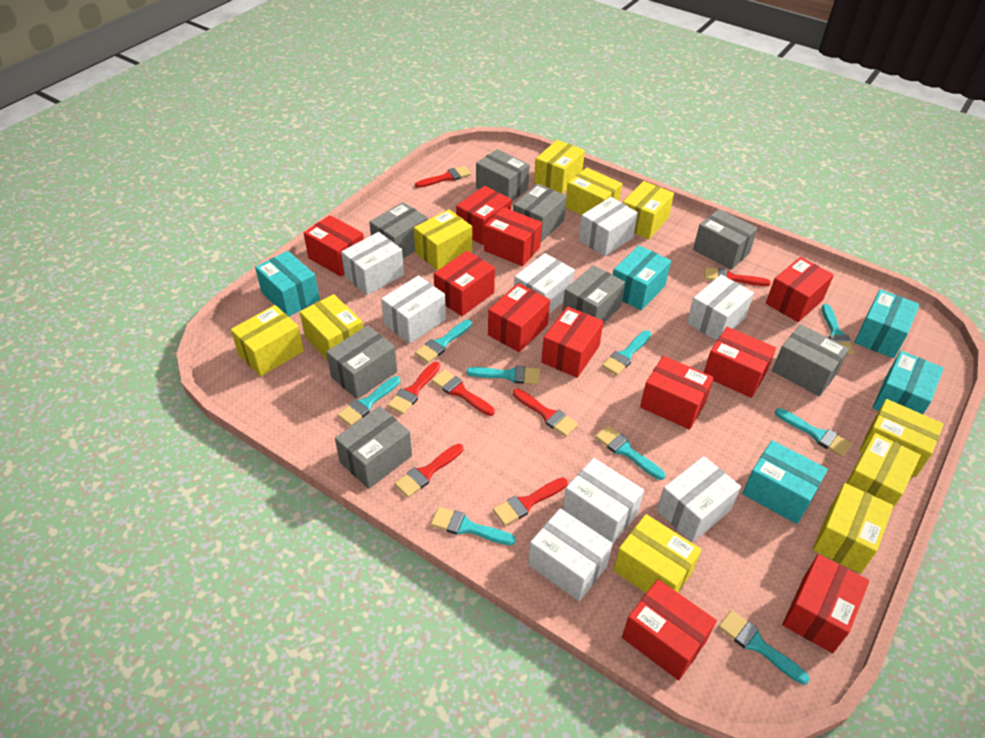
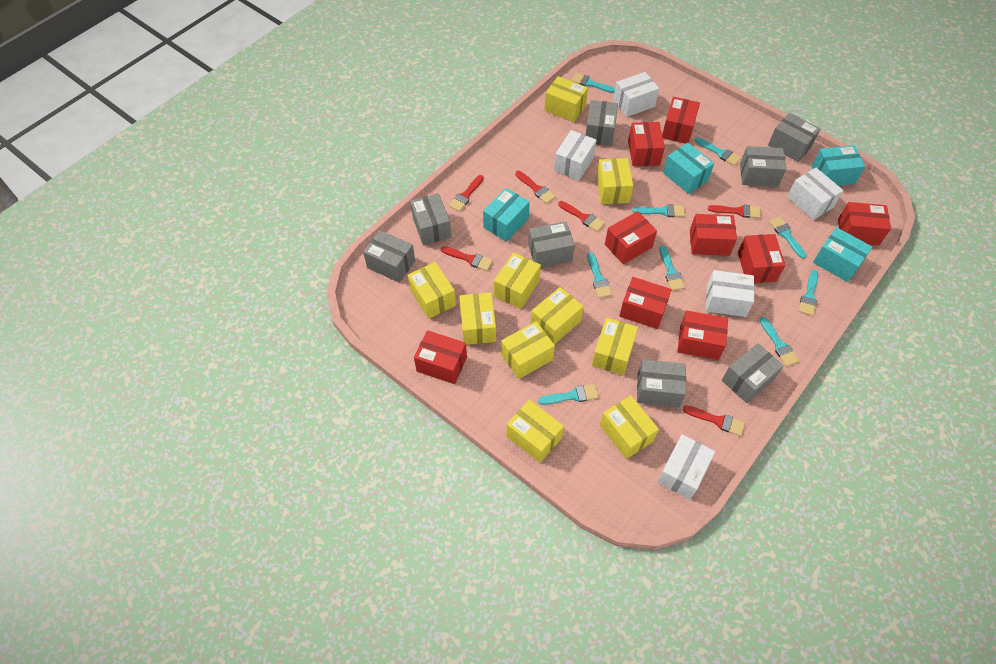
red box: [304,215,364,277] [434,251,495,316] [456,186,511,245] [484,207,542,266] [488,283,550,352] [541,306,604,378] [622,579,717,680] [640,356,714,430] [704,327,776,398] [766,257,834,322] [782,554,869,653] = 11 -> [414,330,467,384] [605,211,657,264] [619,277,672,329] [628,122,665,166] [662,97,700,144] [677,311,728,360] [690,214,737,256] [738,234,785,283] [838,202,891,245] = 9
red brush: [387,362,440,414] [394,444,464,498] [415,166,471,188] [432,370,495,416] [493,477,568,526] [513,389,578,437] [704,267,771,286] = 7 -> [441,246,493,271] [449,175,484,212] [515,171,556,204] [558,201,605,232] [683,406,745,436] [708,205,761,218] = 6
turquoise box: [255,251,320,316] [613,245,671,310] [742,440,828,524] [854,289,920,358] [873,351,944,414] = 5 -> [483,188,530,242] [663,143,714,194] [811,145,865,186] [813,227,872,282] = 4
white box: [341,232,404,295] [381,275,446,344] [514,253,575,314] [528,509,613,601] [563,458,644,543] [579,197,638,256] [657,456,741,543] [687,274,754,341] = 8 -> [554,130,597,181] [613,72,659,117] [657,434,715,500] [706,270,754,317] [787,168,844,220] = 5

